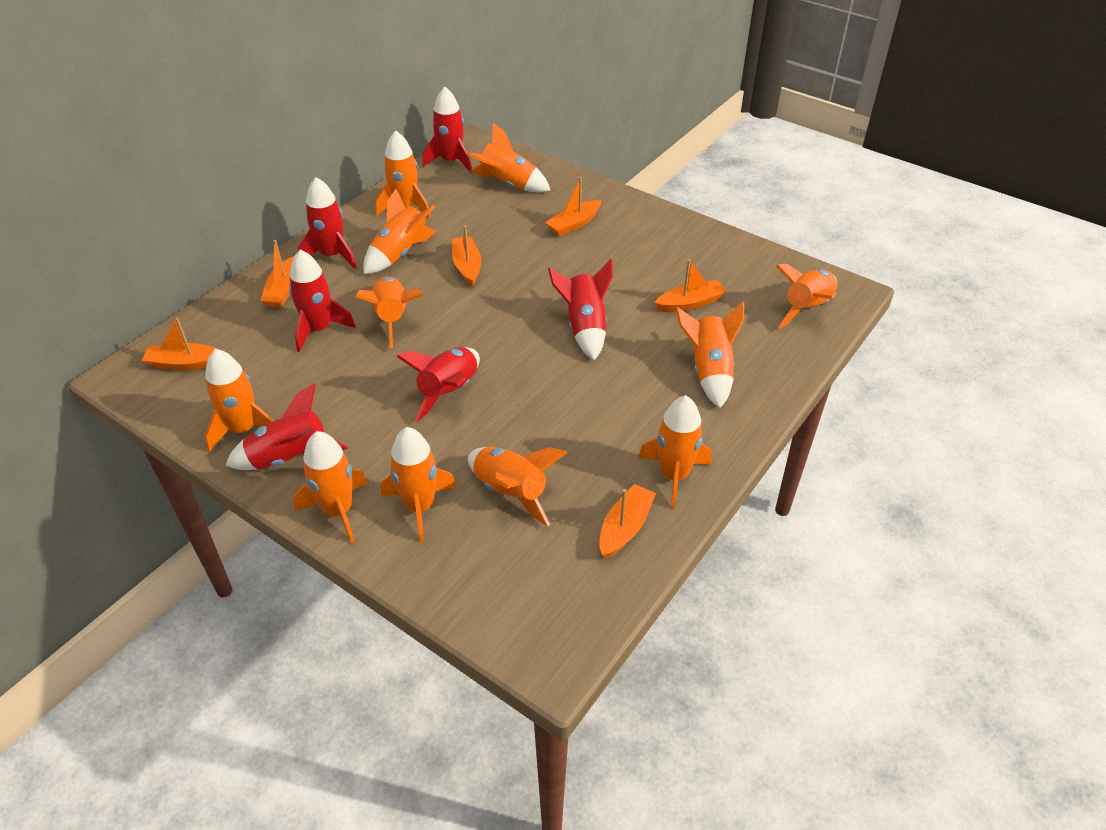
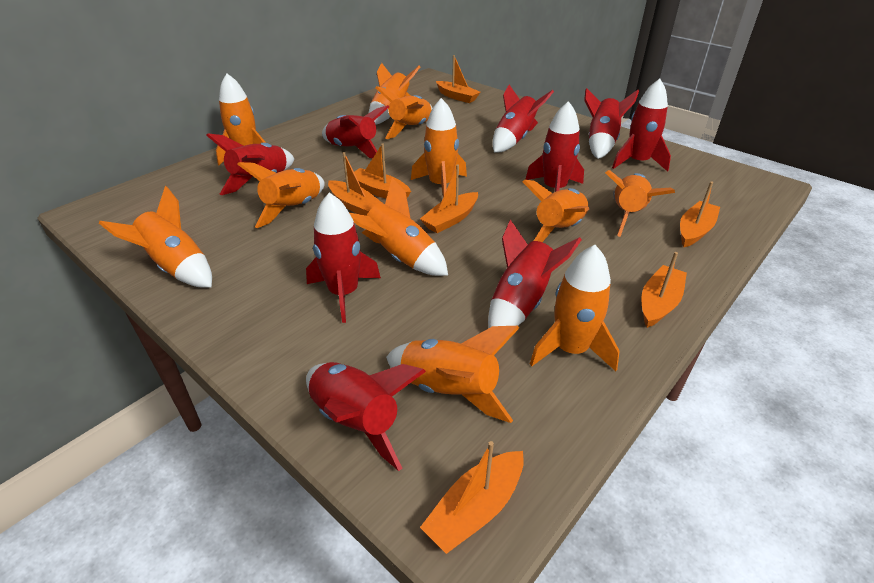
orange boat: [142,317,220,370] [260,240,294,308] [452,226,481,286] [545,177,601,236] [599,484,656,558] [654,259,727,312] = 6 -> [328,152,382,216] [354,144,411,199] [420,164,478,233] [420,441,524,554] [436,55,481,103] [641,252,687,328] [680,181,720,247] = 7
red rocket: [226,383,348,470] [289,250,356,352] [298,177,356,269] [396,347,480,422] [422,87,472,173] [548,259,613,360] = 6 -> [206,133,294,195] [306,192,381,323] [306,362,426,471] [322,105,389,158] [488,219,582,328] [492,85,554,153] [525,101,584,192] [584,88,639,159] [612,79,671,172] = 9

